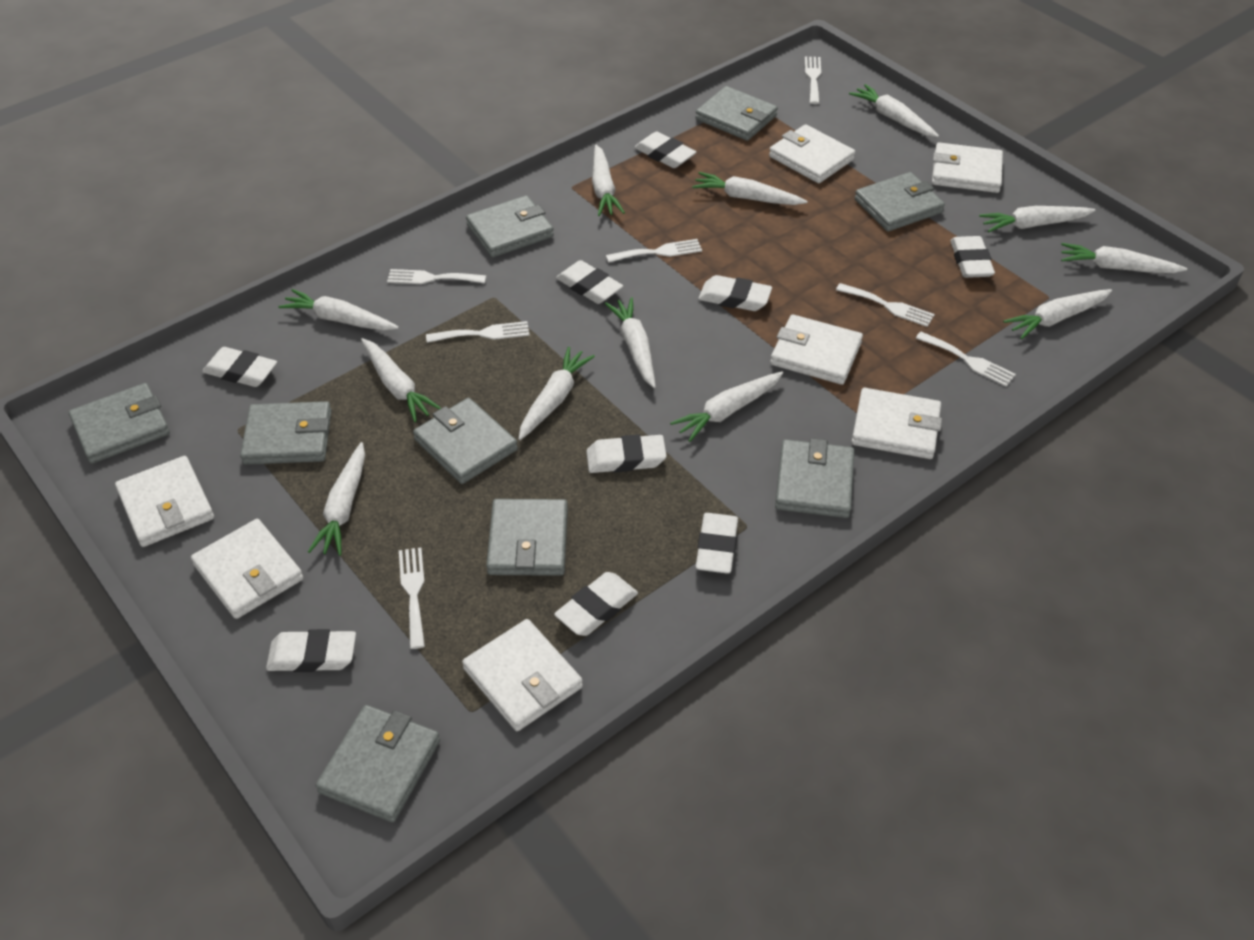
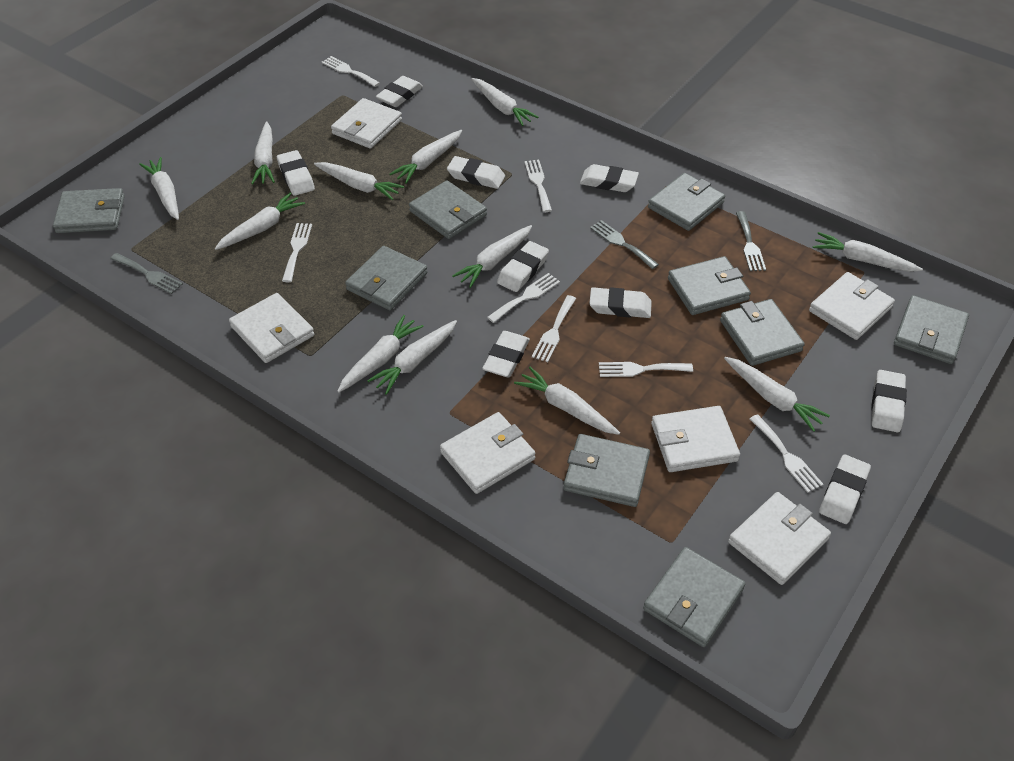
grey fork: none = 0 -> [110,253,183,294] [590,220,659,269] [736,211,766,271] = 3
white wallet: [115,456,214,547] [191,519,303,619] [462,619,583,731] [769,124,855,183] [770,314,863,385] [852,388,942,459] [932,142,1003,193] = 7 -> [229,293,314,363] [331,98,402,149] [440,412,536,494] [651,406,740,472] [728,492,831,585] [809,272,895,340] = 6

